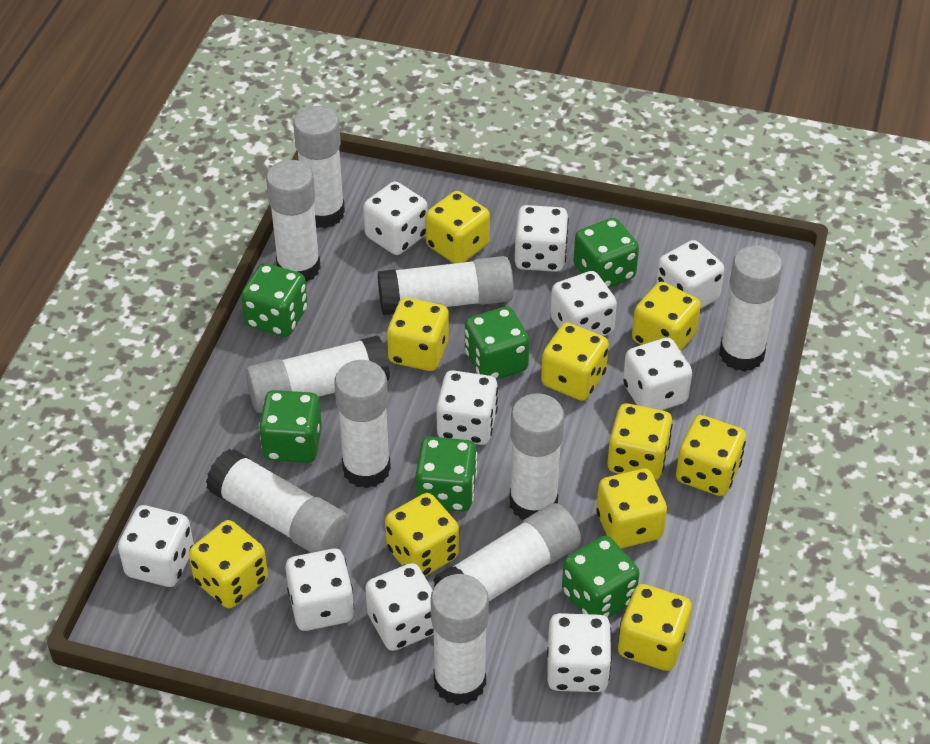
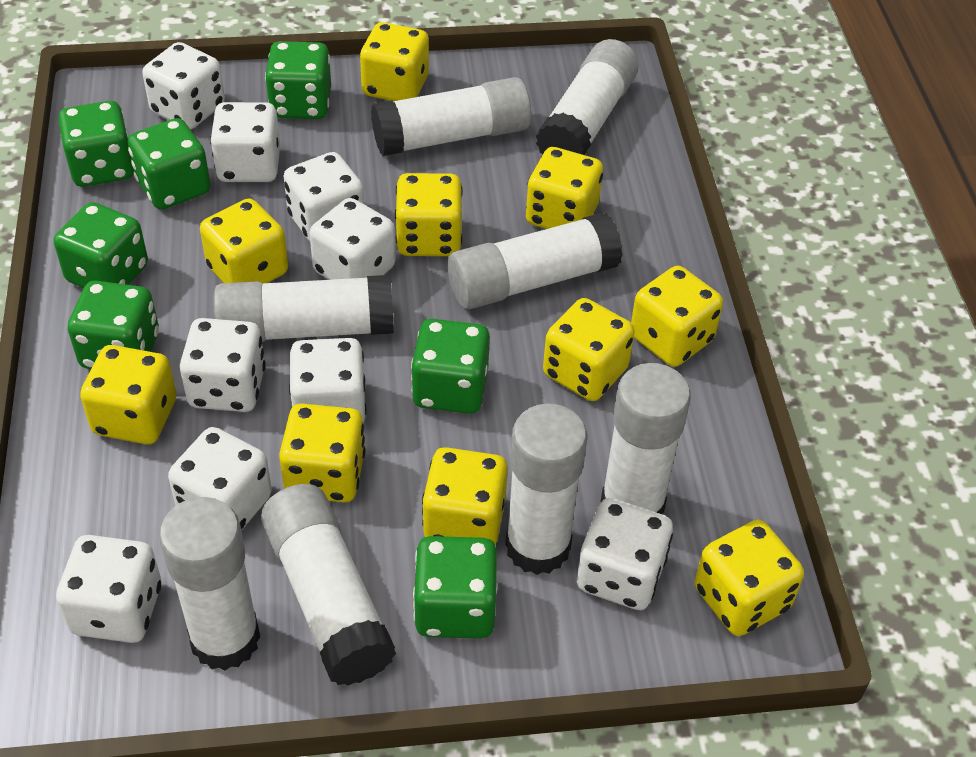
green dice: [241,263,308,337] [259,390,322,463] [415,437,477,512] [465,306,529,380] [562,536,639,618] [573,218,639,288] = 6 -> [54,202,148,288] [59,101,134,187] [68,281,159,369] [127,118,211,209] [265,41,331,119] [411,319,490,414] [413,536,497,639] = 7
white dice: [118,505,194,587] [285,549,354,631] [363,182,428,255] [365,563,434,651] [436,370,498,445] [515,205,569,272] [547,613,612,692] [550,271,617,336] [623,337,692,410] [656,240,724,309] = 10 -> [56,535,161,643] [142,42,225,129] [168,427,272,531] [180,318,266,412] [210,102,280,182] [283,152,364,242] [289,338,367,423] [309,198,396,280] [577,498,673,610] = 9
white glue stick: [206,449,350,553] [246,335,390,413] [266,160,321,283] [293,106,345,228] [334,360,391,489] [378,256,514,315] [431,574,489,705] [433,503,581,601] [509,393,565,520] [719,245,783,372] = 10 -> [159,497,260,670] [213,275,394,342] [261,484,396,686] [371,77,531,156] [448,213,623,309] [505,403,587,575] [536,39,639,155] [601,363,691,514] = 8

